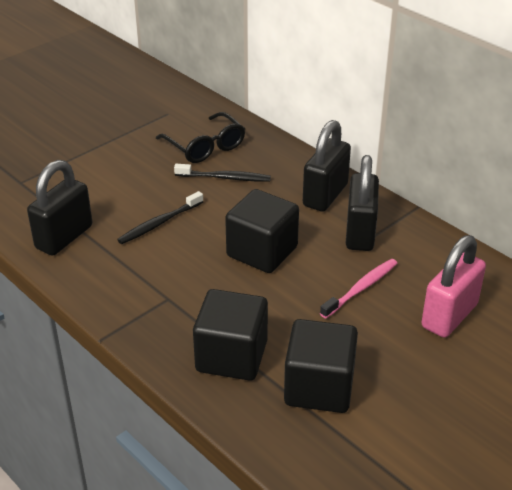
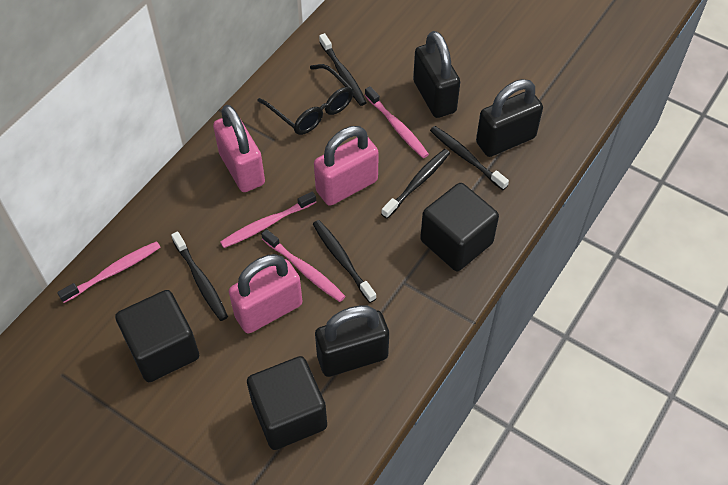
black toothbrush: [117,191,204,244] [174,164,271,182] = 2 -> [171,231,228,321] [313,220,377,303] [319,33,367,106] [381,149,450,219] [430,126,509,190] = 5
pink padlock: [422,235,486,338] = 1 -> [213,105,265,192] [229,254,302,333] [314,126,379,206] = 3
pink toothbrush: [320,259,397,318] = 1 -> [57,241,161,303] [220,191,316,248] [261,229,345,302] [365,86,429,158] = 4

